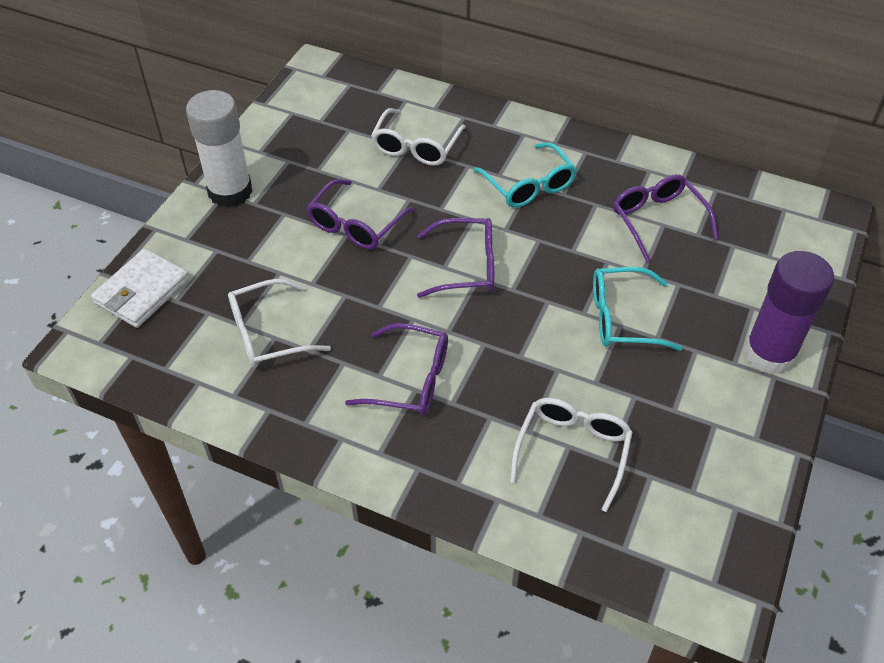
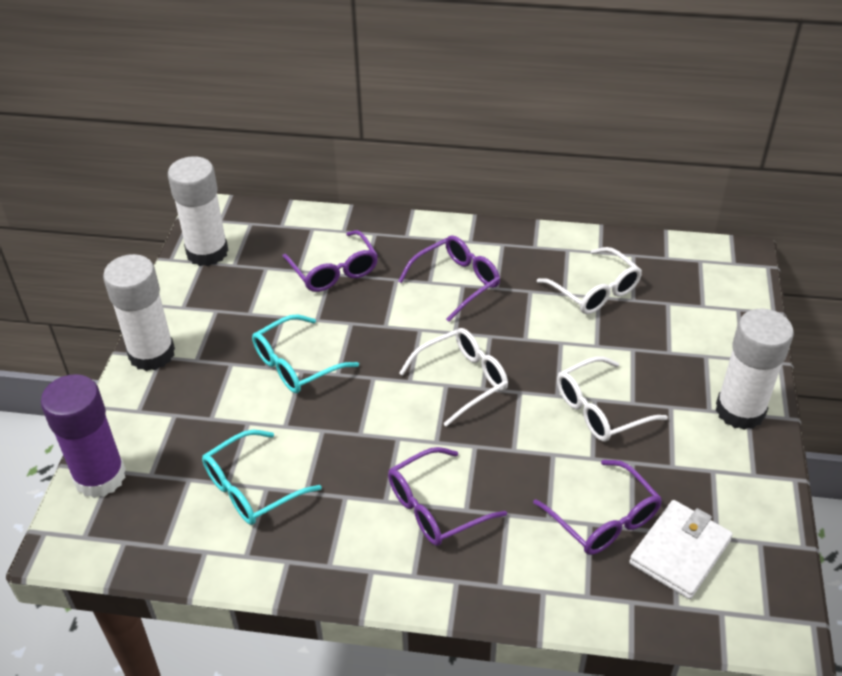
white glue stick: [186,90,253,208] = 1 -> [103,254,175,371] [168,156,228,266] [716,308,794,430] = 3

